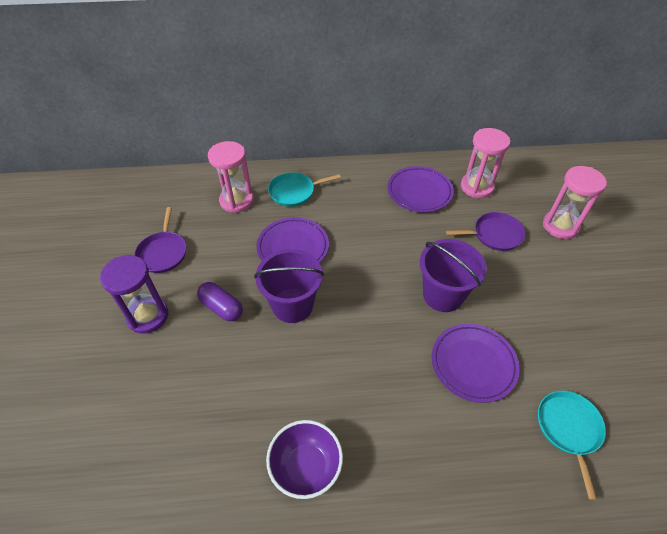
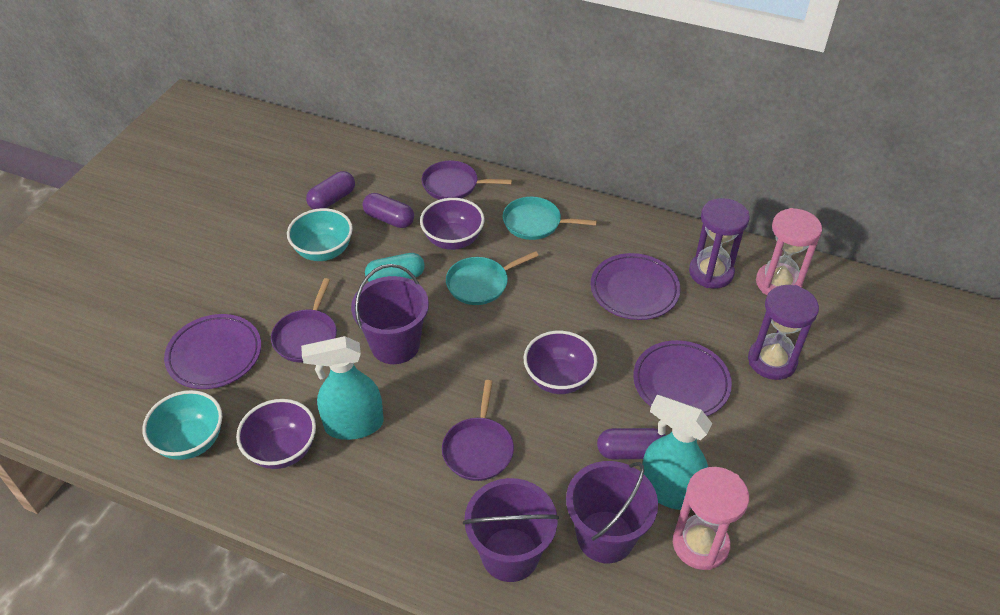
pink hourglass: [208,141,254,213] [461,128,510,198] [543,166,607,239] = 3 -> [673,467,749,570] [756,208,822,295] = 2
purple bowl: [266,420,343,499] = 1 -> [236,399,316,469] [420,198,484,250] [524,331,597,394] = 3
purple bucket: [254,249,324,323] [420,239,487,312] = 2 -> [351,264,429,364] [463,478,559,582] [566,461,658,563] = 3
purple capsule: [197,282,243,321] = 1 -> [306,171,355,209] [362,193,414,228] [597,428,666,459] = 3
purple hourglass: [100,255,169,334] = 1 -> [689,198,750,289] [748,285,819,380] = 2
purple pan: [134,207,187,273] [446,212,525,251] = 2 -> [271,278,337,362] [421,161,512,200] [442,380,514,481] = 3
turquoise bowl: none = 0 -> [142,390,222,460] [287,208,353,261] = 2
turquoise capsule: none = 0 -> [365,253,425,282] = 1
turquoise spray bottle: none = 0 -> [301,336,384,440] [642,395,712,510] = 2

